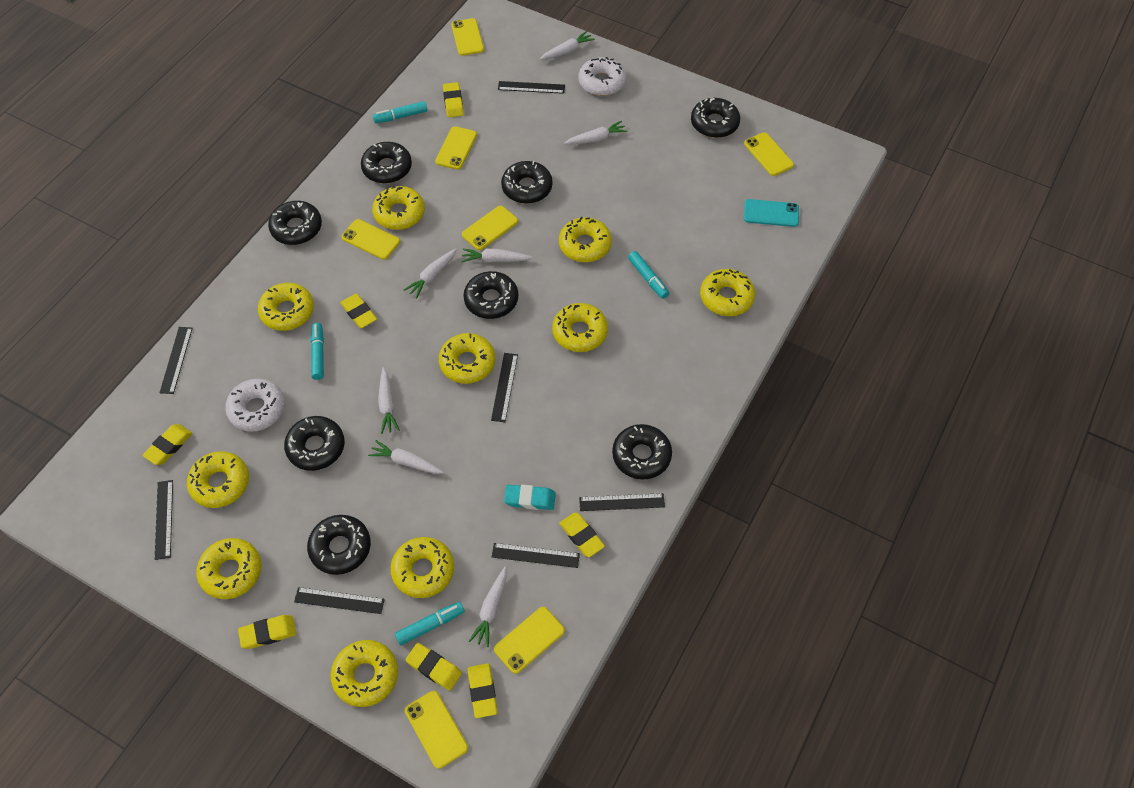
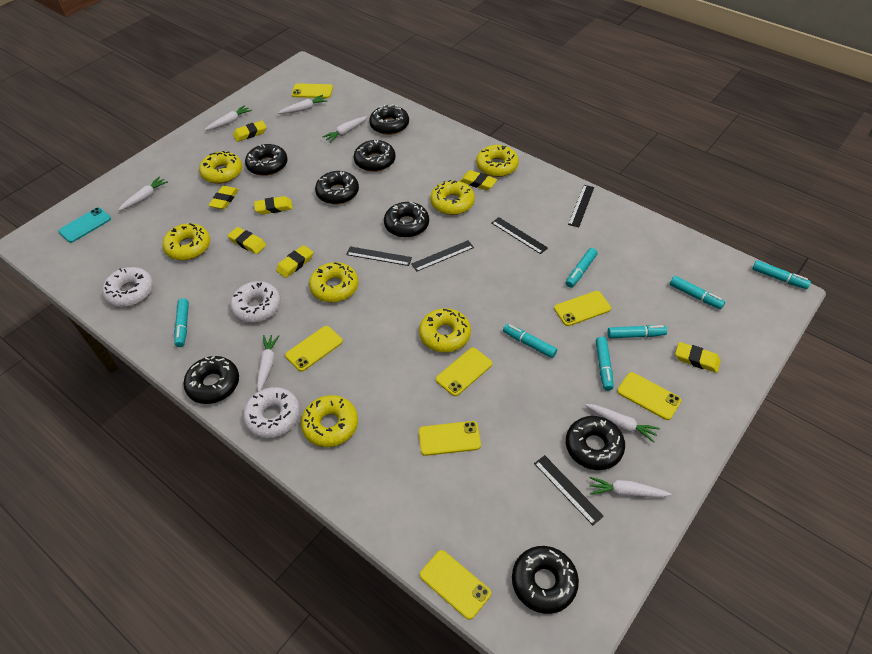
black ruler: [155,480,173,560] [159,327,193,394] [294,587,385,614] [491,353,518,422] [492,543,580,568] [498,81,565,94] [579,493,665,511] = 7 -> [346,246,412,266] [411,241,474,272] [492,217,548,254] [534,455,604,525] [568,185,594,227] = 5
turquoise eraser: [504,485,556,510] = 1 -> none = 0
turquoise marker: [311,323,324,380] [373,101,427,123] [395,602,464,645] [628,251,669,299] = 4 -> [174,298,189,347] [503,324,557,358] [566,248,598,288] [596,337,614,391] [607,325,667,338] [670,276,725,309] [752,260,811,289] = 7
white donut: [225,379,285,432] [579,57,626,96] = 2 -> [102,267,153,307] [230,281,281,323] [243,387,300,438] = 3
yellow donut: [187,451,249,508] [197,538,262,599] [258,283,314,331] [331,640,398,707] [372,186,425,230] [390,537,454,598] [439,333,496,384] [552,303,608,352] [559,217,612,263] [700,269,755,316] = 10 -> [162,223,210,260] [199,151,242,184] [301,395,358,447] [309,262,358,302] [419,308,471,352] [430,180,475,215] [476,145,519,177] = 7

